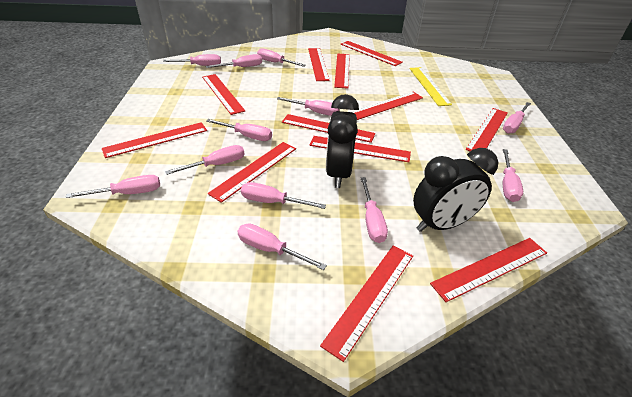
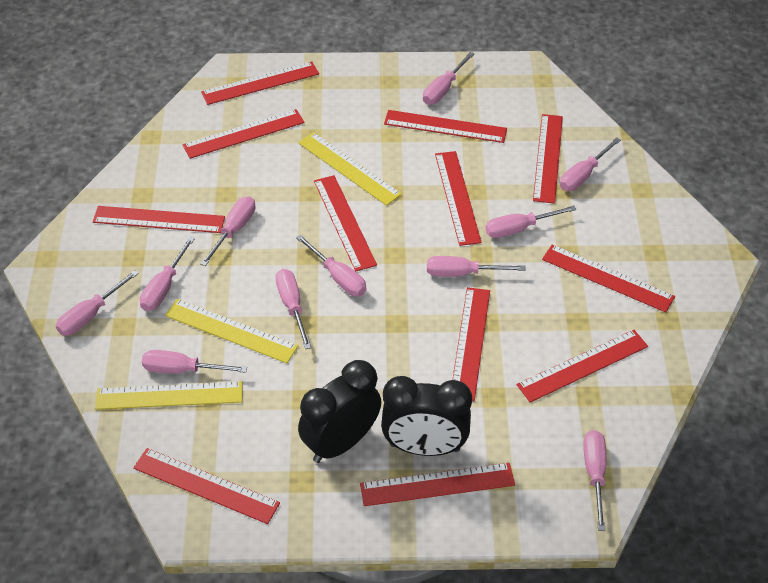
pink screwdriver: [66,175,160,198] [163,54,221,66] [165,145,245,175] [206,54,262,68] [206,119,272,141] [237,224,327,270] [241,182,326,209] [257,48,306,67] [277,97,339,116] [361,177,388,243] [503,102,531,134] [503,149,523,202] = 12 -> [56,270,139,336] [140,236,195,311] [142,350,247,373] [200,196,256,266] [276,269,311,349] [296,234,366,296] [423,52,474,105] [427,256,526,277] [485,206,577,238] [560,137,621,191] [583,430,607,531] = 11
yellow ruler: [409,67,452,106] = 1 -> [95,381,243,410] [165,299,298,363] [298,132,402,206] = 3

